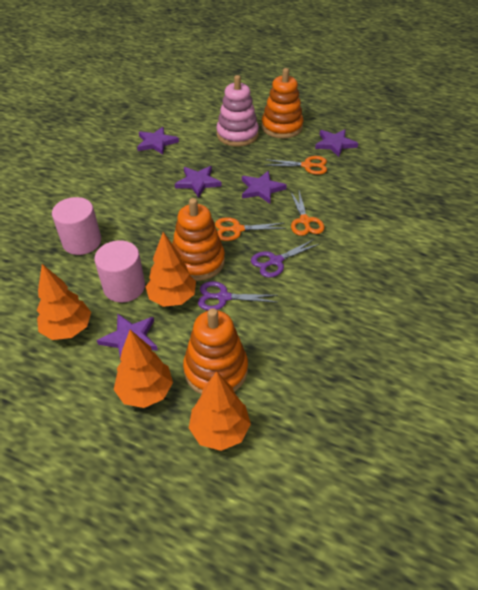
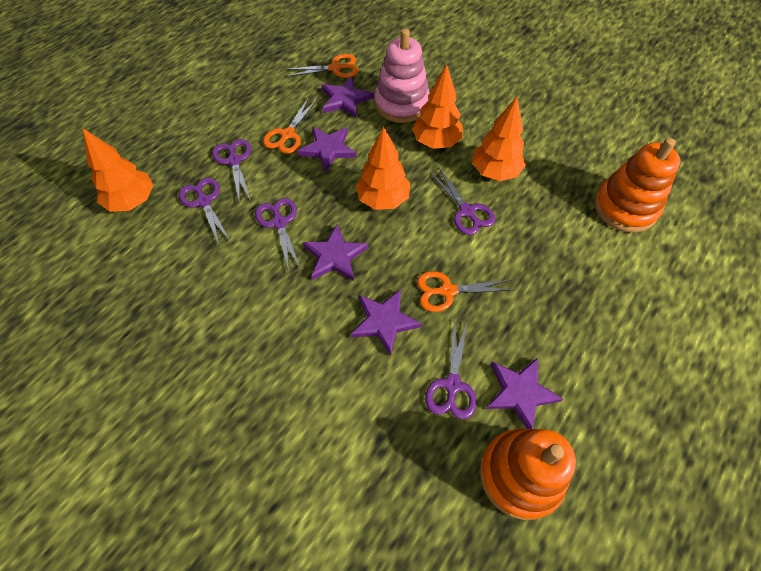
orange stacking toy: [172,198,225,281] [183,308,248,395] [262,68,303,139] = 3 -> [479,429,576,520] [594,138,680,233] = 2
pink cylinder: [52,197,101,255] [95,240,145,302] = 2 -> none = 0
purple scissors: [198,281,278,311] [251,239,320,278] = 2 -> [179,178,231,244] [212,139,251,203] [255,198,301,271] [425,319,477,419] [430,168,495,235] = 5

